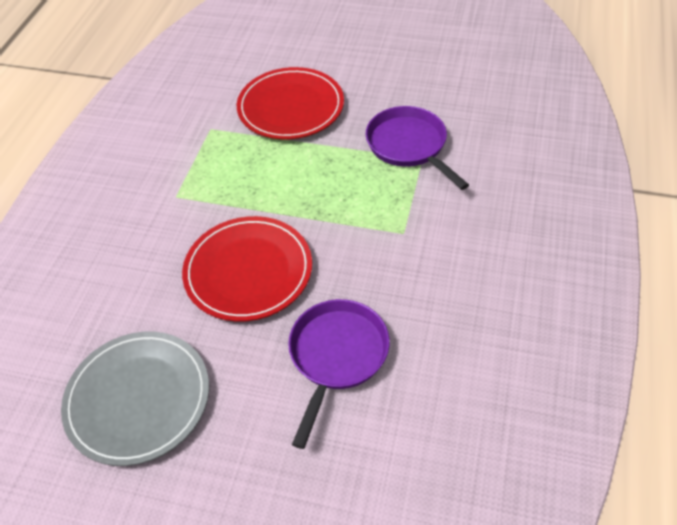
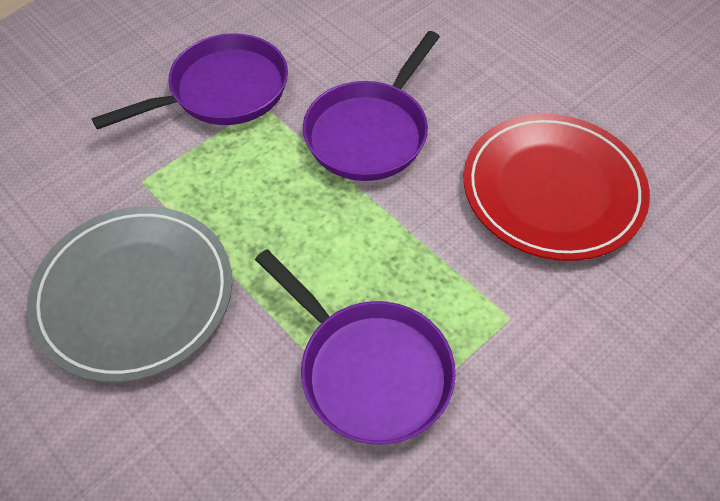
purple pan: [288,299,390,449] [366,106,469,190] = 2 -> [92,33,288,130] [255,249,456,444] [303,31,440,181] = 3
red plate: [182,216,312,322] [237,67,344,139] = 2 -> [463,114,650,261] = 1

